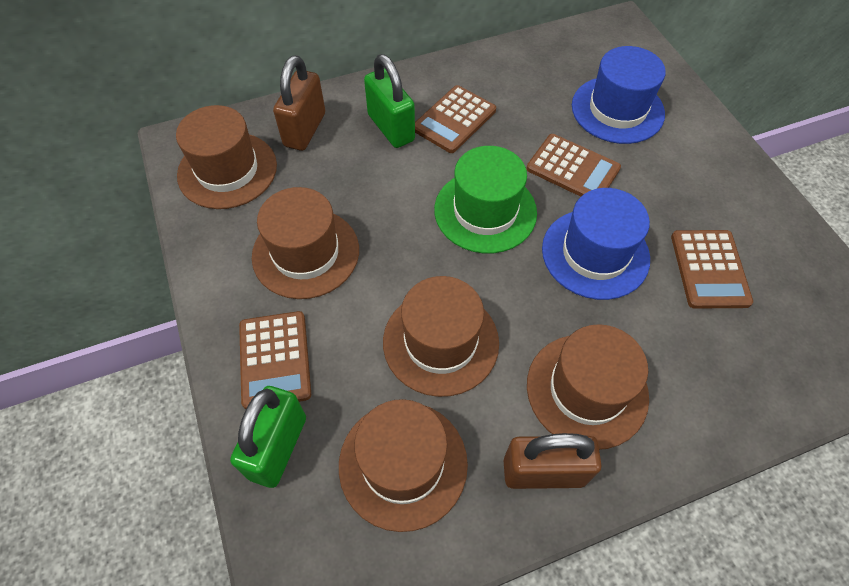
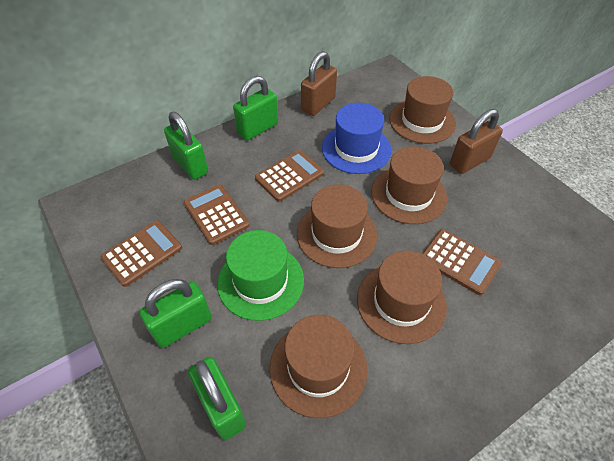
blue hat: [542,188,650,300] [572,46,666,144] = 2 -> [322,103,392,174] = 1
green padlock: [230,386,306,488] [364,54,415,148] = 2 -> [140,279,212,348] [164,112,208,180] [188,357,246,440] [233,76,278,140] = 4

